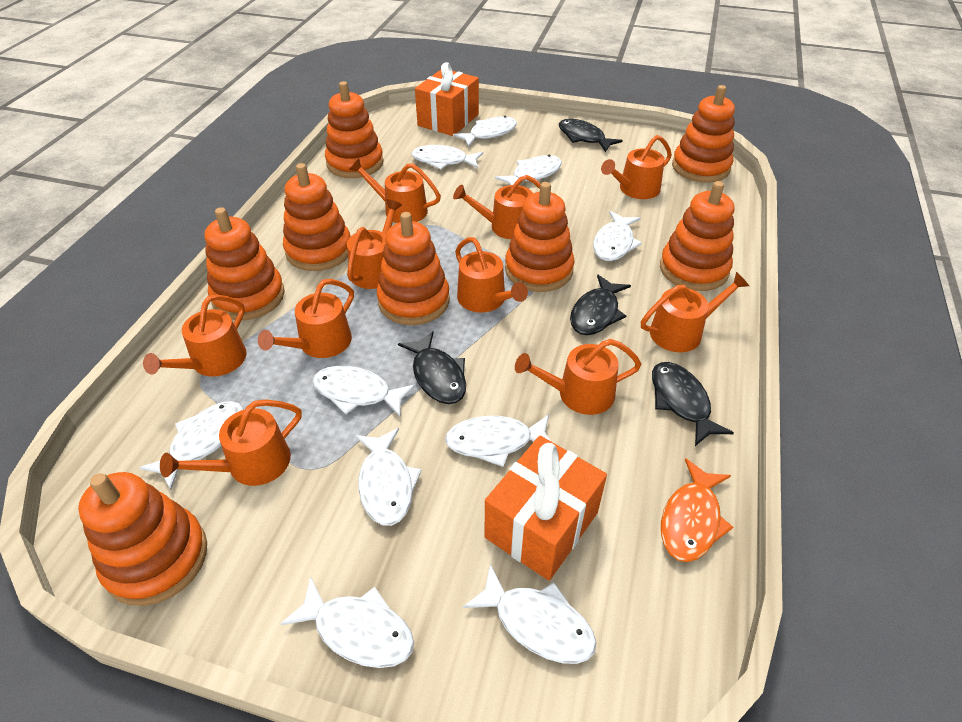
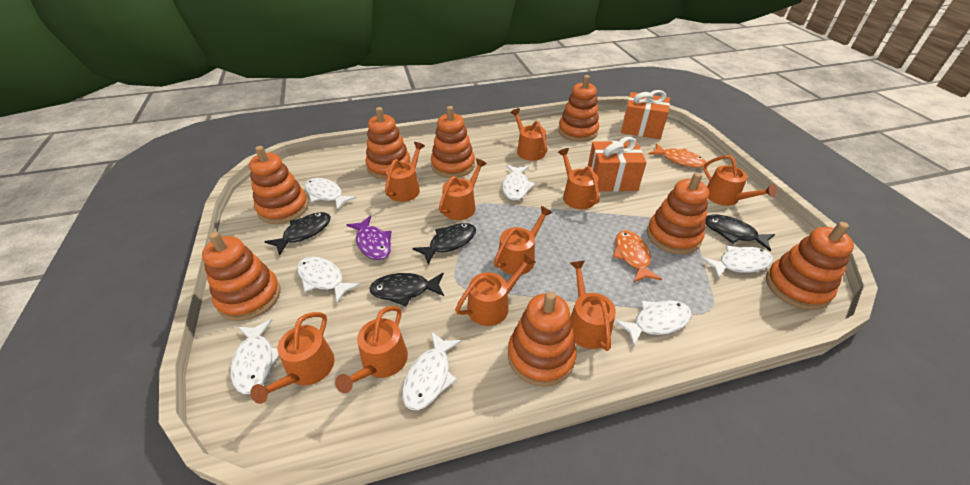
orange fish: [661,458,733,562] = 1 -> [613,230,662,283] [649,143,706,168] = 2
purple fish: none = 0 -> [347,216,391,260] = 1
white fish: [139,401,244,490] [280,577,414,668] [313,366,416,417] [355,428,422,526] [412,145,483,170] [445,414,551,467] [453,116,517,147] [463,564,596,664] [495,155,562,185] [593,211,642,261] = 10 -> [231,319,279,394] [297,256,360,303] [305,178,356,210] [402,332,462,410] [502,165,535,200] [614,300,692,347] [701,245,773,279] = 7

